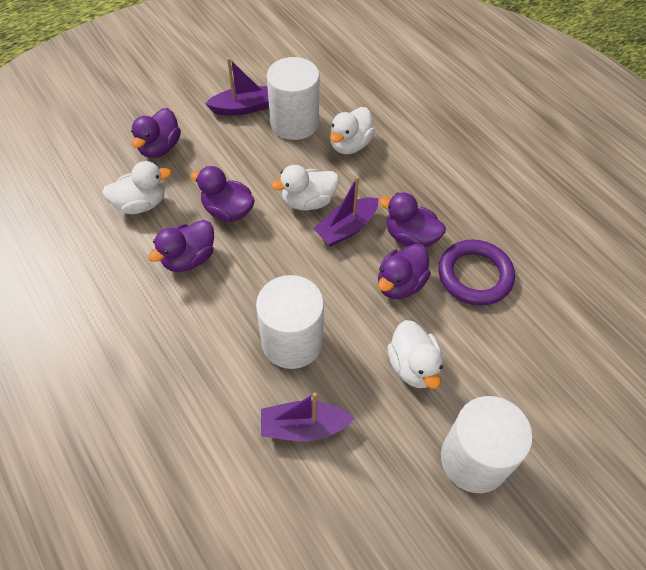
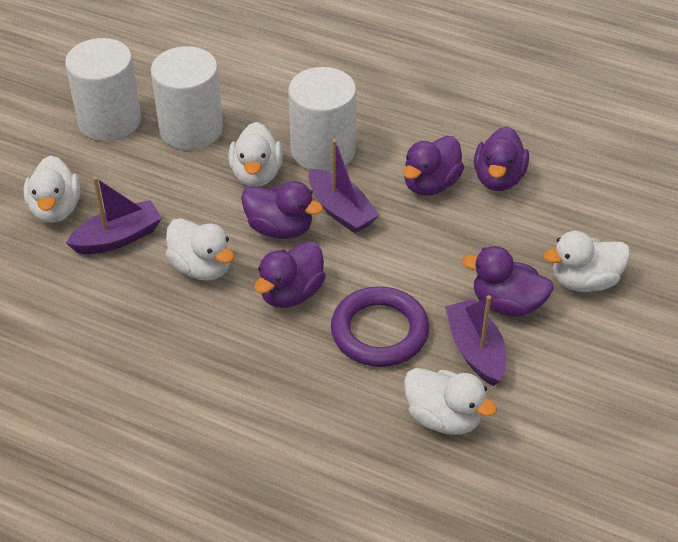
white duck: [102,161,172,214] [271,165,339,210] [330,107,375,154] [387,320,443,389] = 4 -> [24,155,81,223] [166,218,234,281] [229,122,283,187] [404,368,497,435] [544,231,630,292] = 5

